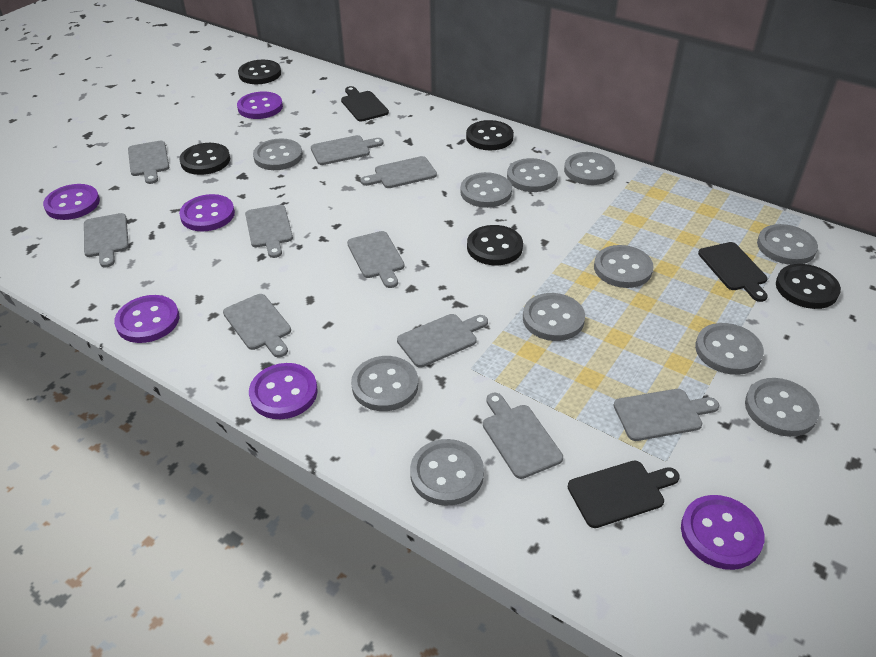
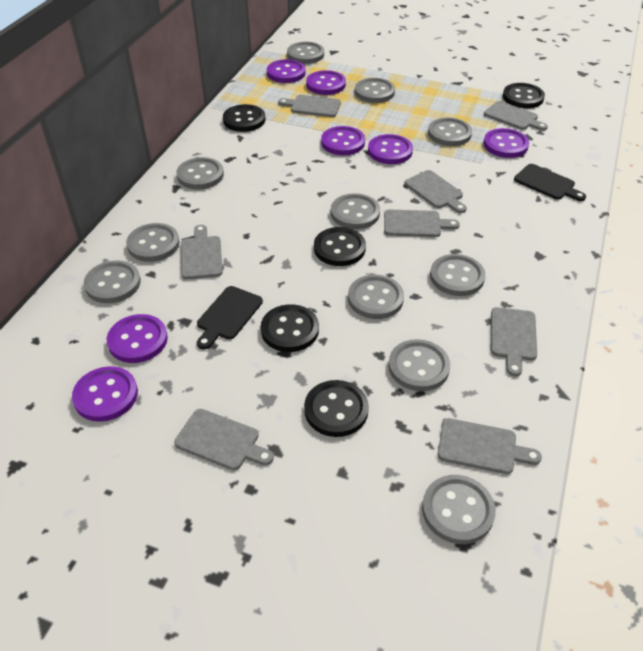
black cutting board: [341,86,389,122] [568,461,680,528] [698,242,768,302] = 3 -> [197,286,263,349] [514,164,586,201] = 2
grey cutting board: [84,213,129,268] [128,141,169,184] [223,294,291,357] [245,205,293,258] [311,135,384,165] [347,231,405,288] [361,156,437,188] [397,314,488,368] [483,393,563,479] [614,389,719,441] = 10 -> [174,409,274,470] [181,225,223,279] [278,95,341,117] [384,209,460,237] [404,170,467,213] [438,418,542,474] [484,101,548,131] [491,307,537,376] = 8
purple button: [43,184,100,220] [114,295,179,343] [179,194,235,232] [237,92,283,119] [249,363,318,419] [681,495,764,570] = 6 -> [72,366,138,422] [106,314,168,363] [267,59,306,83] [306,70,346,95] [321,126,365,155] [368,134,413,164] [483,128,529,158] = 7

